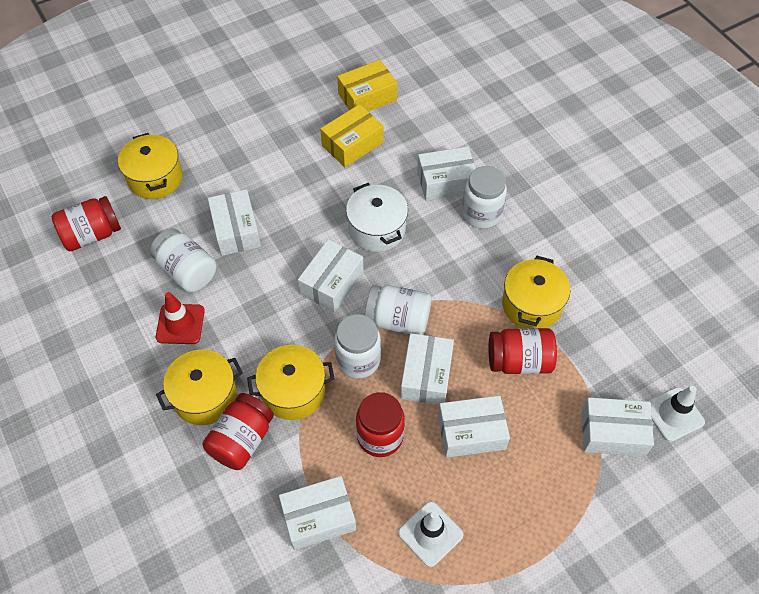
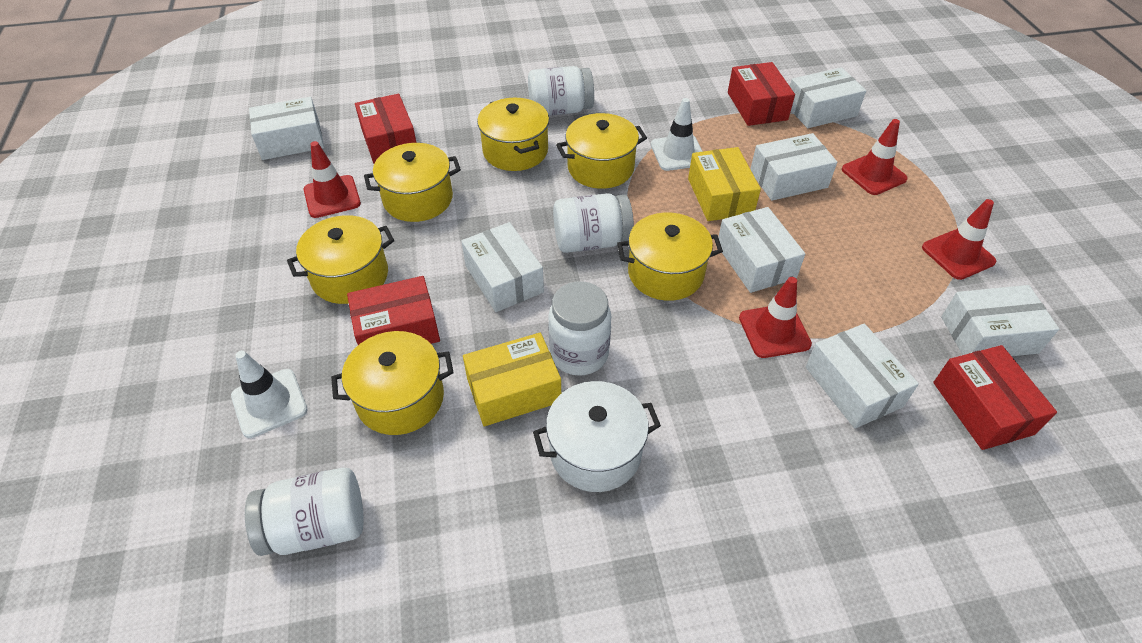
red box: none = 0 -> [347,276,440,345] [355,94,416,163] [728,62,795,126] [933,345,1057,450] = 4
red jar: [52,196,121,251] [203,393,274,470] [356,392,405,457] [489,328,557,374] = 4 -> none = 0
red traffic cone: [156,292,205,344] = 1 -> [304,141,361,218] [739,277,812,358] [842,119,908,195] [922,199,996,280] = 4
yellow pot: [118,133,182,199] [156,350,243,425] [247,345,335,420] [502,256,570,328] = 4 -> [287,215,394,304] [331,331,454,435] [364,143,461,222] [477,98,549,171] [556,113,647,189] [617,213,723,301] = 6

